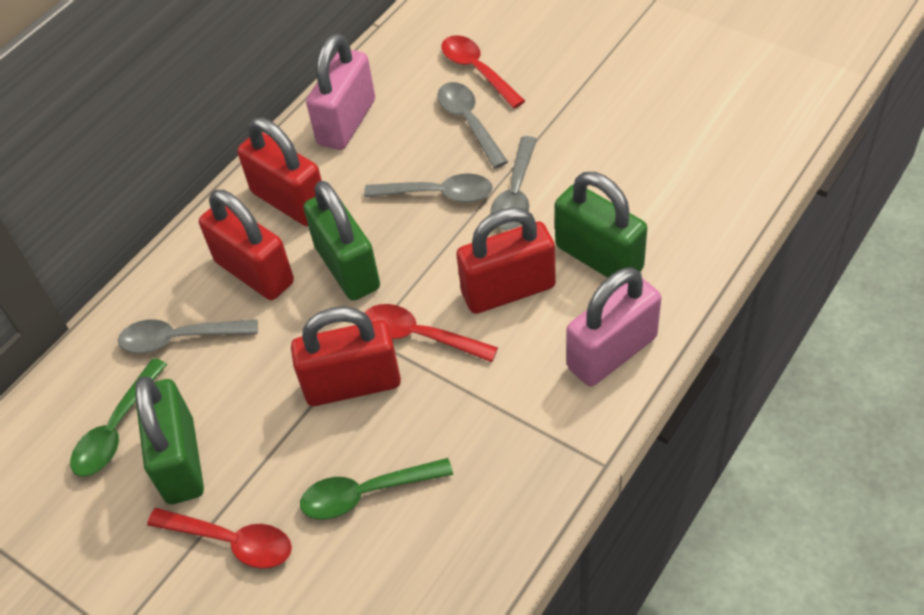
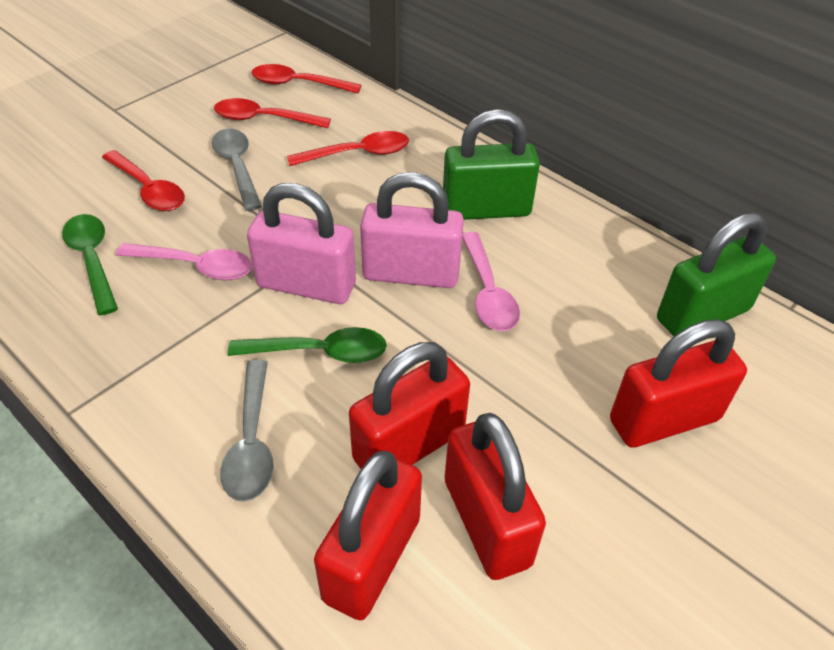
green padlock: [135,376,204,504] [303,181,380,301] [555,172,647,278] = 3 -> [443,109,540,220] [657,213,776,336] = 2
grey spoon: [118,319,258,353] [364,173,493,203] [437,82,508,168] [490,136,537,230] = 4 -> [212,129,262,211] [220,360,274,502] = 2
pink spoon: none = 0 -> [116,243,252,281] [462,232,520,331] = 2
red spoon: [147,508,292,568] [365,304,498,362] [442,35,525,108] = 3 -> [102,150,185,211] [214,98,331,128] [252,64,361,93] [287,131,409,166] = 4

